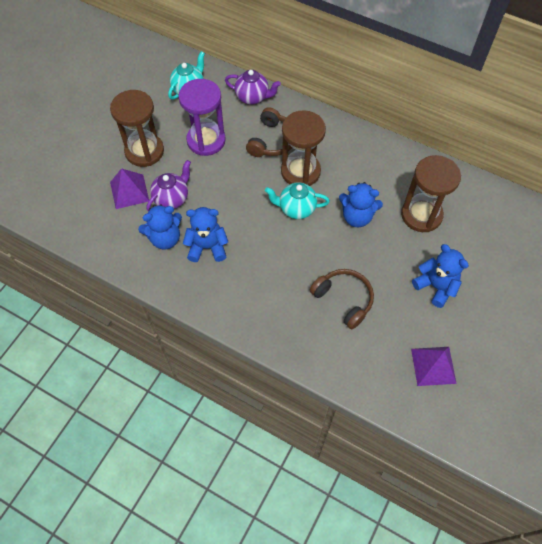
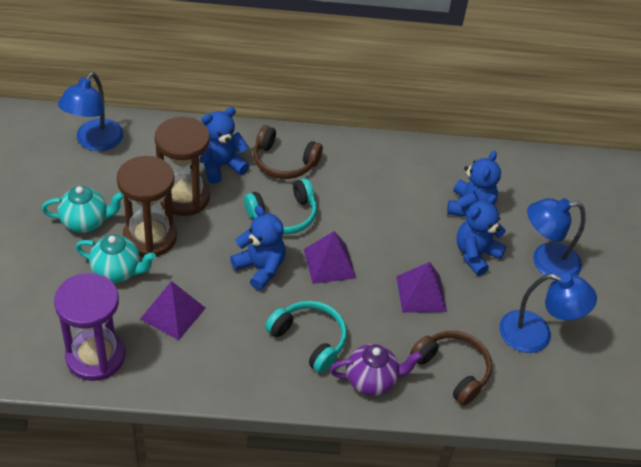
blue lamp: none = 0 -> [58,72,124,151] [499,274,597,353] [527,198,586,280] = 3
brown hourglass: [110,90,164,167] [281,110,326,186] [401,155,461,232] = 3 -> [117,156,177,257] [155,117,210,216] = 2
purple pyramid: [110,168,149,209] [411,347,457,386] = 2 -> [140,281,205,340] [304,231,356,284] [396,262,447,313] = 3
purple teapot: [147,160,191,212] [225,70,281,105] = 2 -> [330,344,422,396] = 1
turquoise headphones: none = 0 -> [244,178,317,234] [265,301,347,373] = 2

